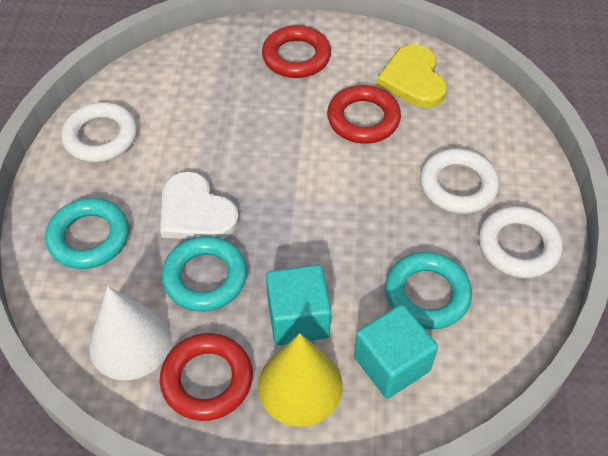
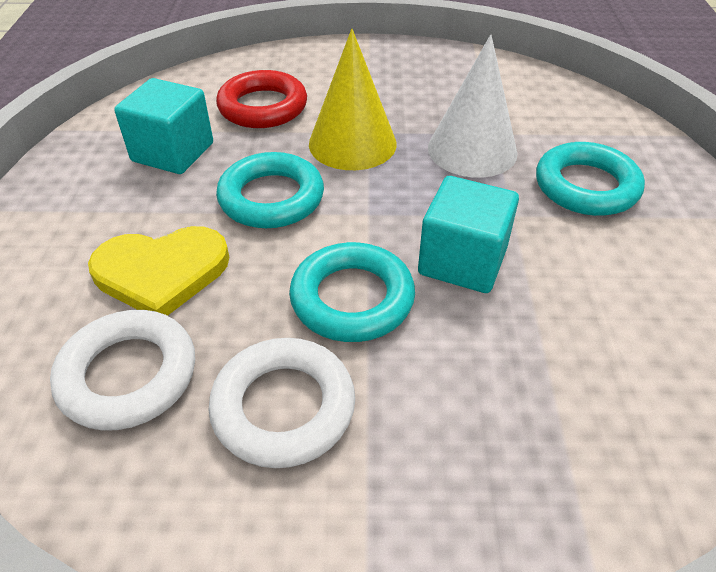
red ring: [160,333,253,421] [262,25,331,78] [327,85,401,144] = 3 -> [216,70,307,128] = 1
white heart: [160,171,239,239] = 1 -> none = 0
white ring: [61,102,137,163] [420,148,499,214] [479,206,563,278] = 3 -> [50,310,195,431] [209,338,355,468] = 2

